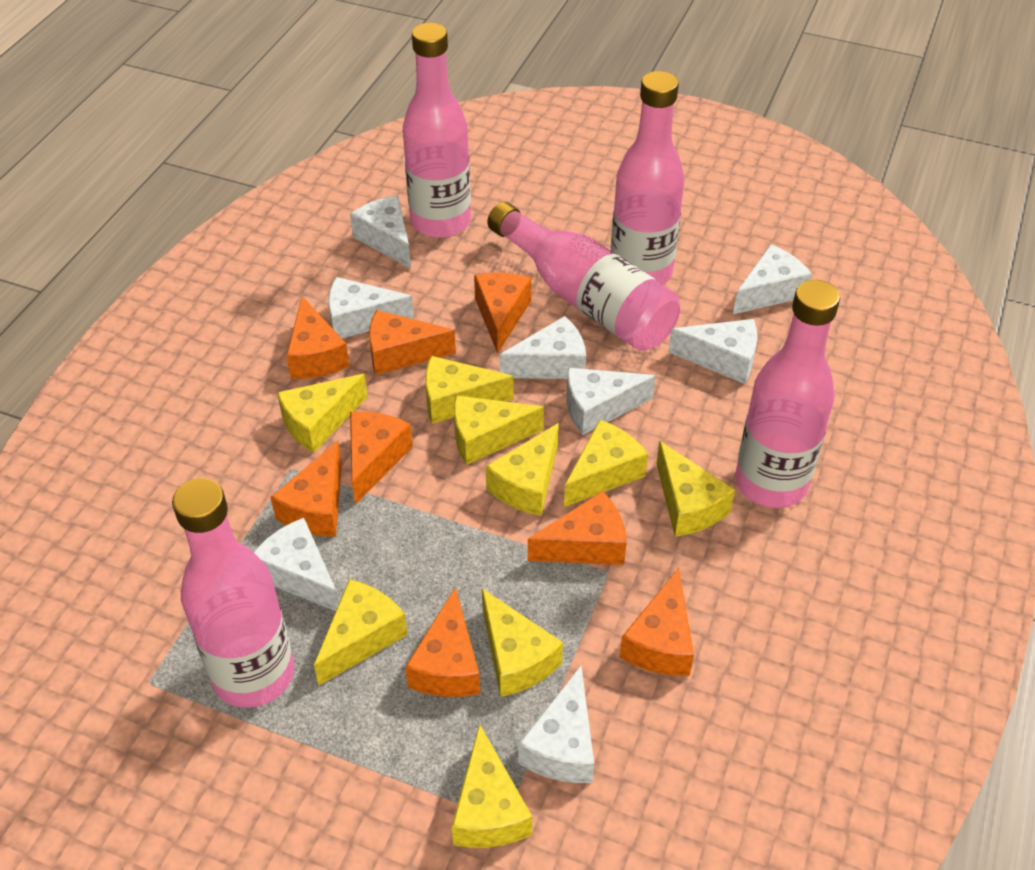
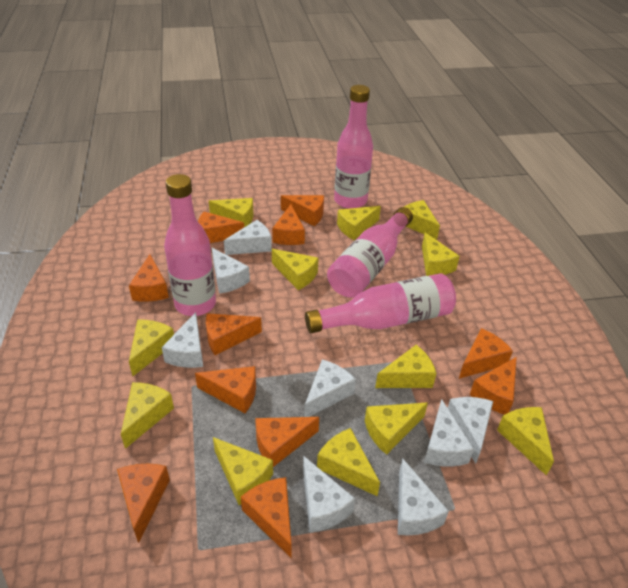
orange cheese: [270,441,342,537] [286,296,350,379] [350,411,413,505] [369,310,456,375] [405,587,480,697] [474,273,531,353] [528,491,627,565] [620,568,694,676] = 8 -> [117,464,170,543] [129,254,169,302] [195,366,256,413] [198,212,244,243] [206,313,262,355] [241,477,292,557] [255,417,319,467] [272,204,305,245] [281,195,324,226] [459,328,513,379] [470,357,517,414] = 11
pink bottle: [172,478,294,708] [403,22,471,238] [487,202,680,351] [611,71,684,284] [735,280,840,508] = 5 -> [164,174,216,316] [305,273,456,333] [327,207,413,298] [334,85,373,209] = 4
yellow cheese: [277,374,368,453] [314,579,408,685] [425,356,514,424] [452,724,532,848] [454,395,544,465] [482,588,563,697] [486,423,559,516] [564,420,648,507] [656,441,735,537] = 9 -> [121,382,174,449] [129,319,174,376] [209,198,254,227] [213,437,273,505] [272,249,319,290] [317,428,380,496] [337,206,381,240] [365,403,428,455] [375,345,437,388] [404,200,440,240] [422,233,460,276] [497,407,554,476] = 12

